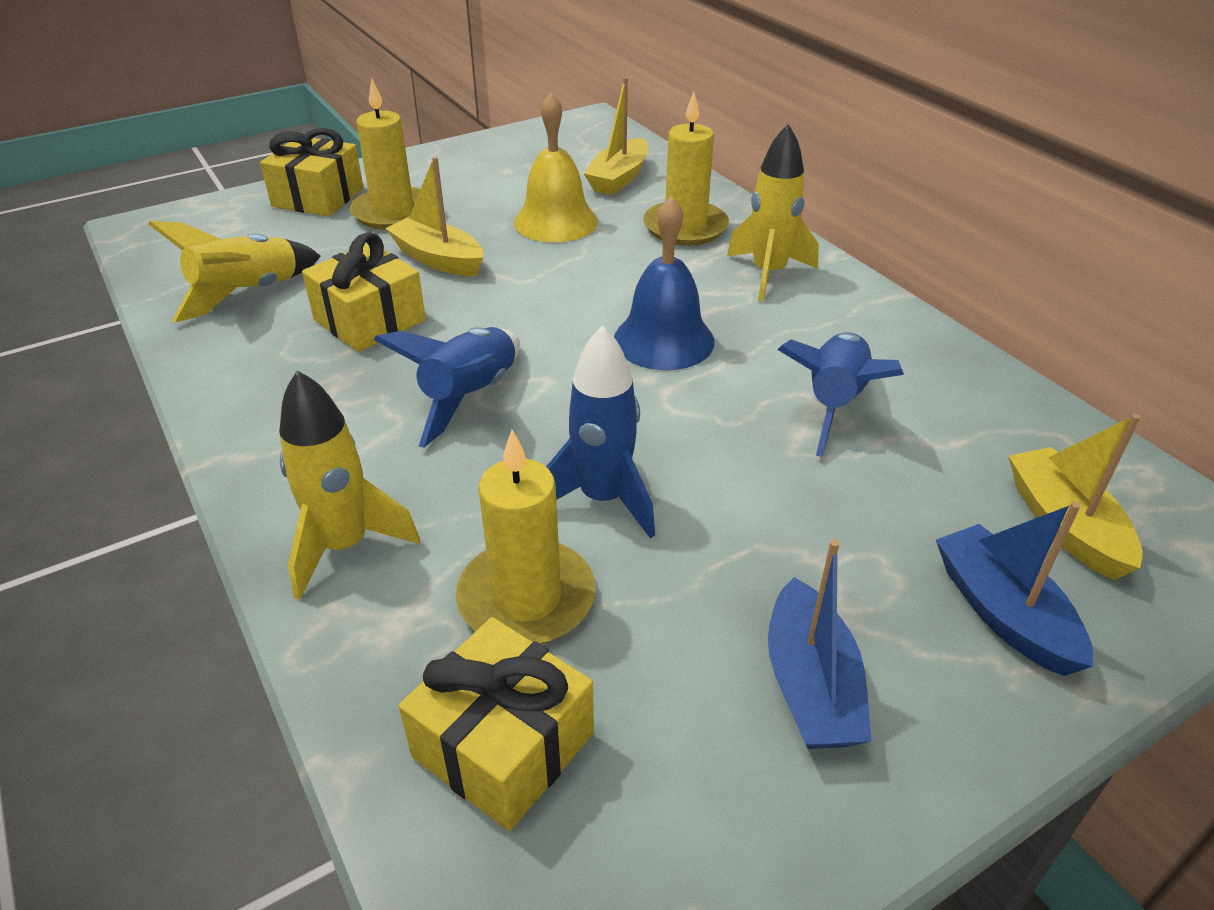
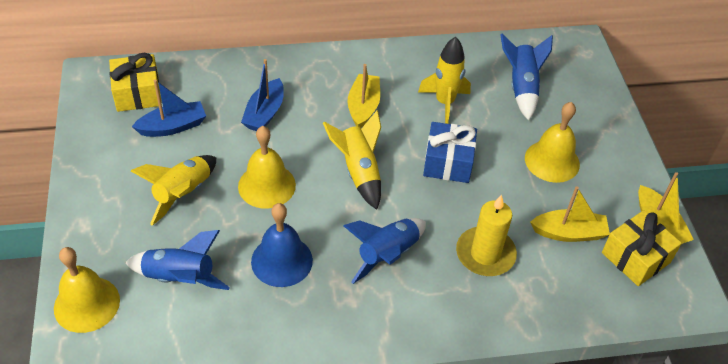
blue gift: none = 0 -> [423,122,477,183] = 1
yellow bell: [514,93,598,243] = 1 -> [54,247,120,333] [238,126,296,209] [525,102,580,183] = 3
yellow candle: [350,79,420,230] [456,430,596,644] [643,91,729,246] = 3 -> [456,194,517,276] = 1
yellow gift: [260,128,364,217] [302,232,426,352] [399,617,594,831] = 3 -> [109,53,162,112] [602,210,682,286] = 2

